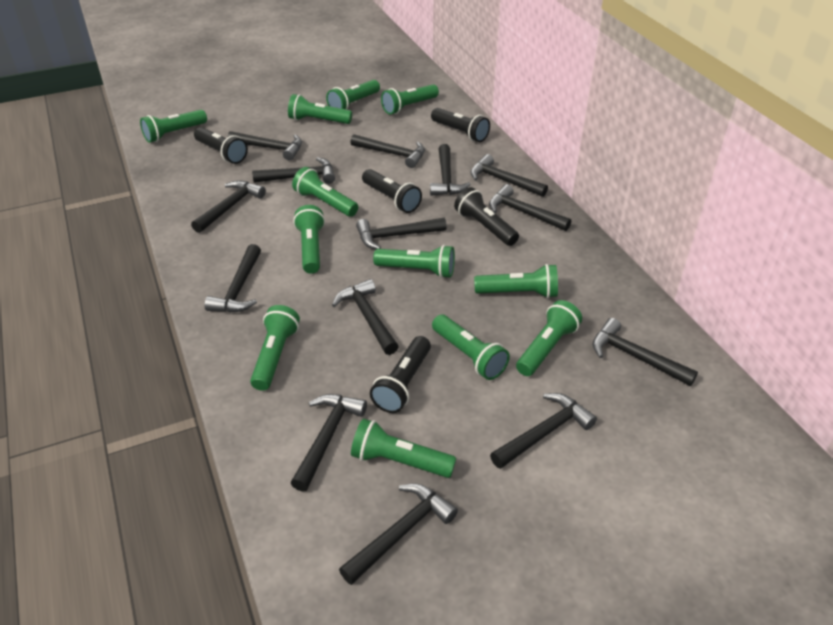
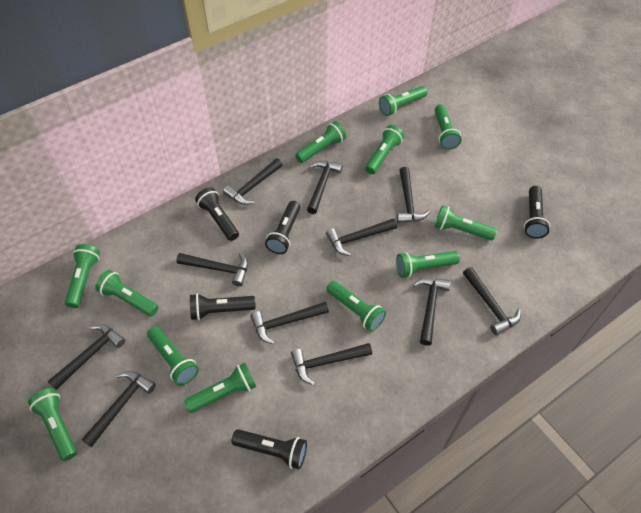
black hammer: [191,180,266,233] [204,244,261,313] [227,131,302,161] [252,157,335,184] [291,394,367,492] [332,279,399,355] [339,483,458,585] [350,134,425,168] [356,218,447,249] [430,144,471,196] [470,154,548,197] [489,184,571,231] [490,393,597,469] [593,318,698,386] = 14 -> [47,324,125,390] [81,371,156,447] [176,252,248,287] [223,158,282,205] [250,302,329,344] [291,343,372,385] [307,161,343,214] [326,218,397,256] [397,167,430,223] [413,278,451,346] [463,267,521,335] = 11

